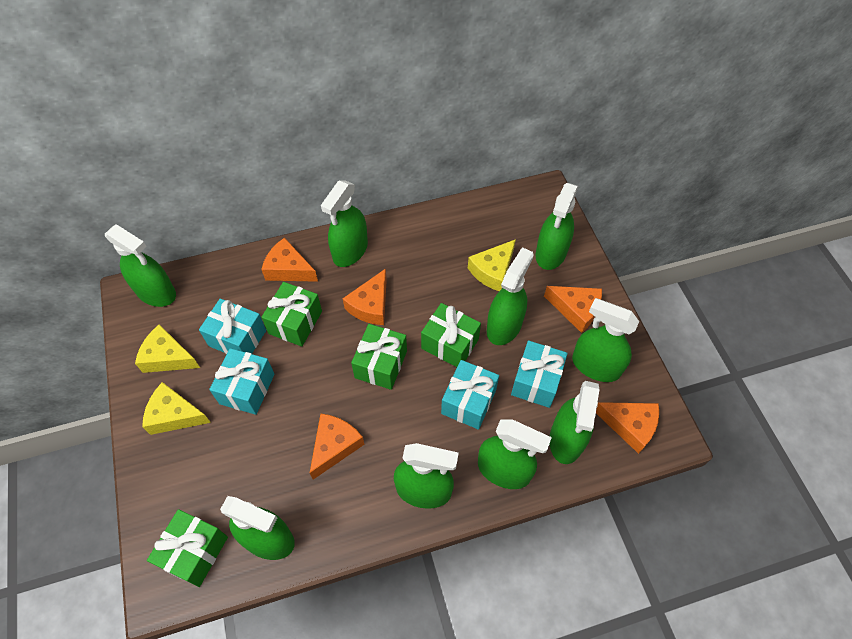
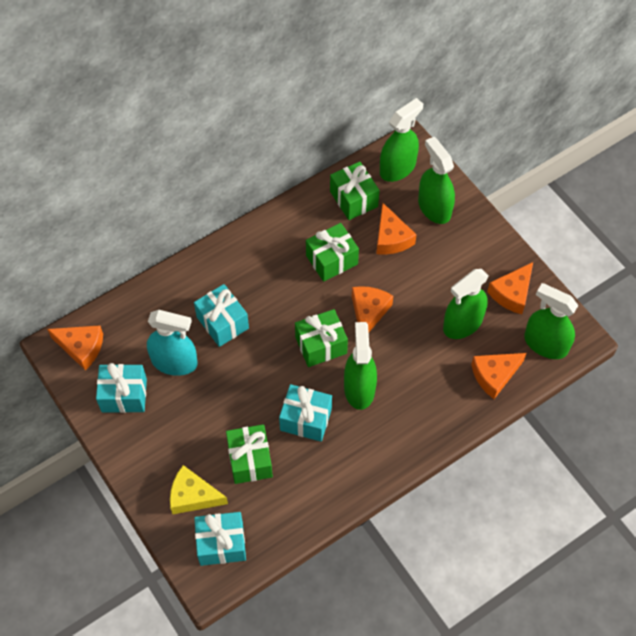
green spray bottle: [105,224,176,307] [220,496,295,560] [321,180,368,267] [394,443,459,509] [478,419,552,489] [487,247,534,345] [536,183,578,270] [550,381,600,464] [572,298,639,382] = 9 -> [344,322,377,410] [380,98,423,182] [418,137,455,224] [443,269,489,339] [524,283,578,359] = 5
turquoise spray bottle: none = 0 -> [147,310,198,376] = 1
yellow cheese: [135,324,200,373] [142,382,211,435] [468,239,516,291] = 3 -> [170,465,228,514] = 1

